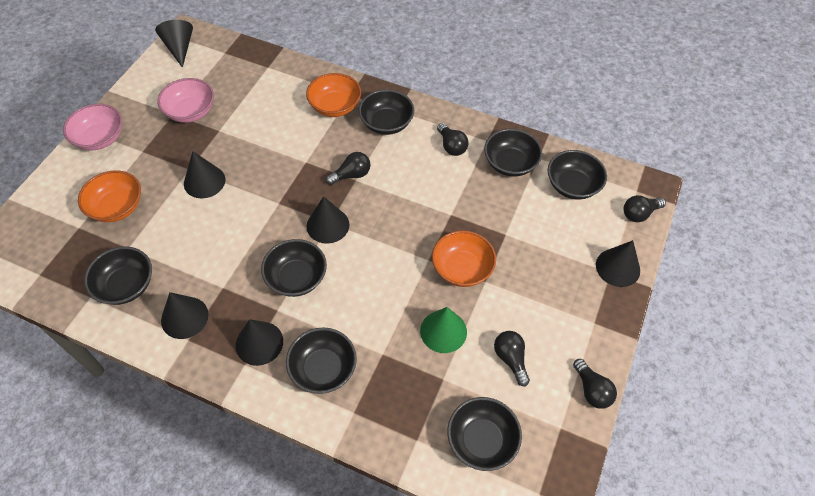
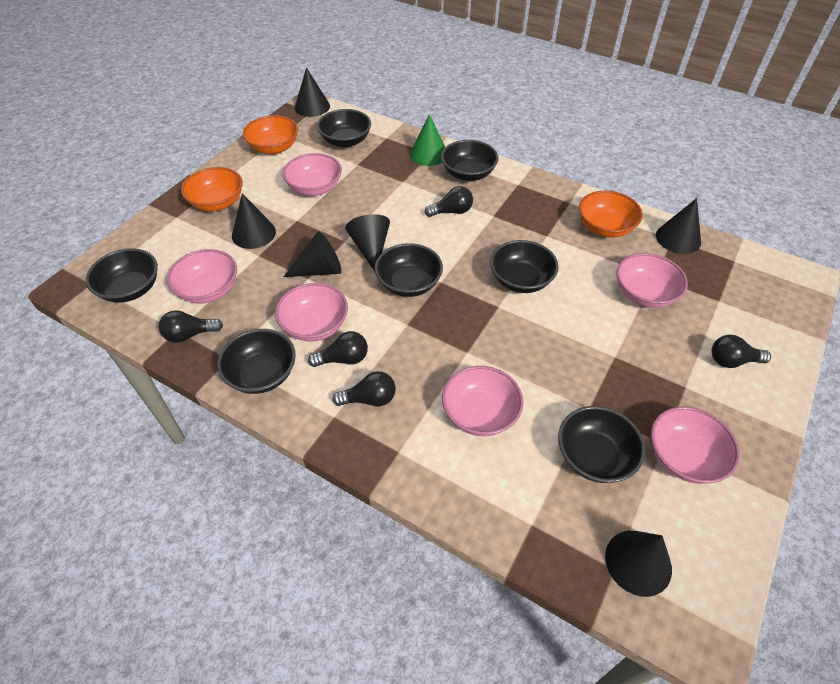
pink bowl: [63,104,122,150] [157,78,214,123] = 2 -> [166,249,237,303] [275,283,348,342] [283,153,342,196] [442,366,523,436] [617,253,688,308] [651,406,740,484] = 6

